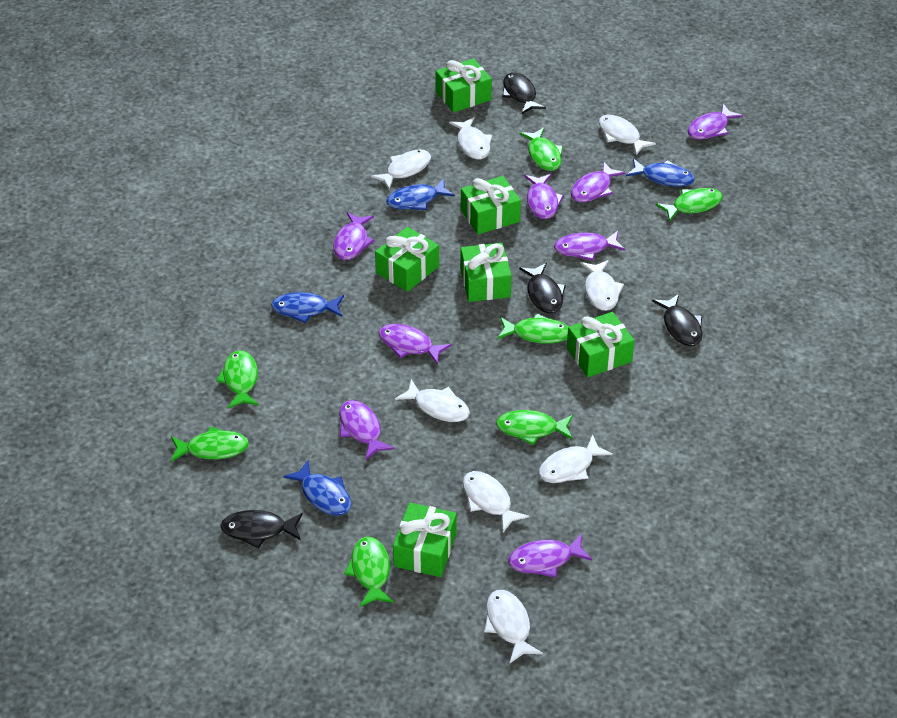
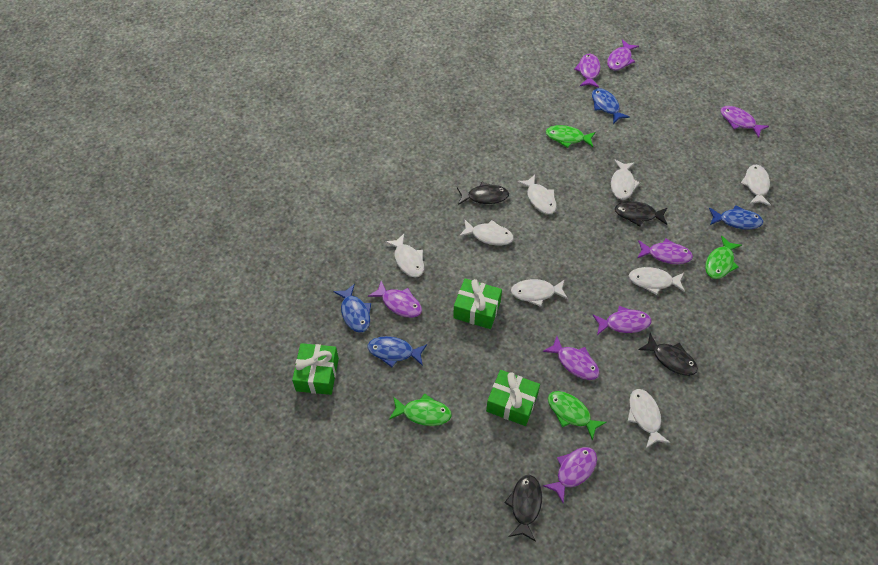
green fish: [170,426,249,461] [216,350,259,408] [344,537,394,607] [496,410,573,445] [497,313,568,344] [519,128,563,171] [656,188,723,222] = 7 -> [389,393,452,426] [546,125,596,148] [548,391,607,441] [705,235,742,279] = 4
green gift: [375,227,439,292] [393,503,457,577] [435,58,492,113] [460,243,512,302] [461,176,521,235] [567,312,635,377] = 6 -> [292,343,339,395] [453,279,502,329] [486,370,540,426] = 3

